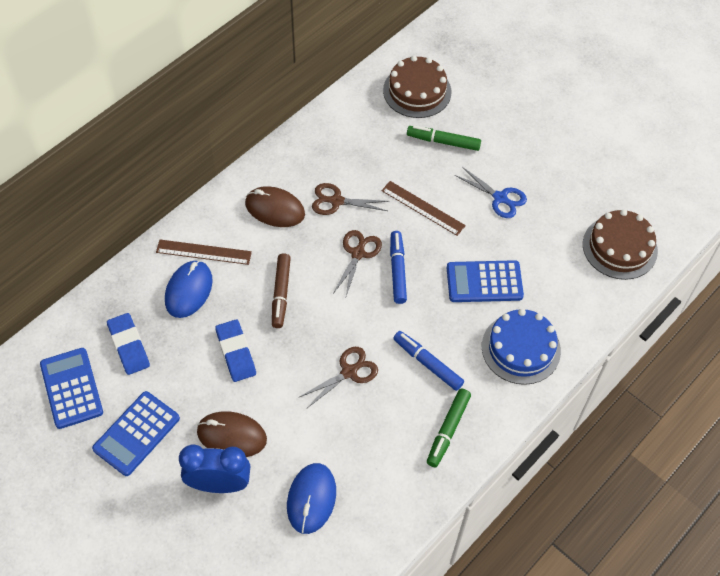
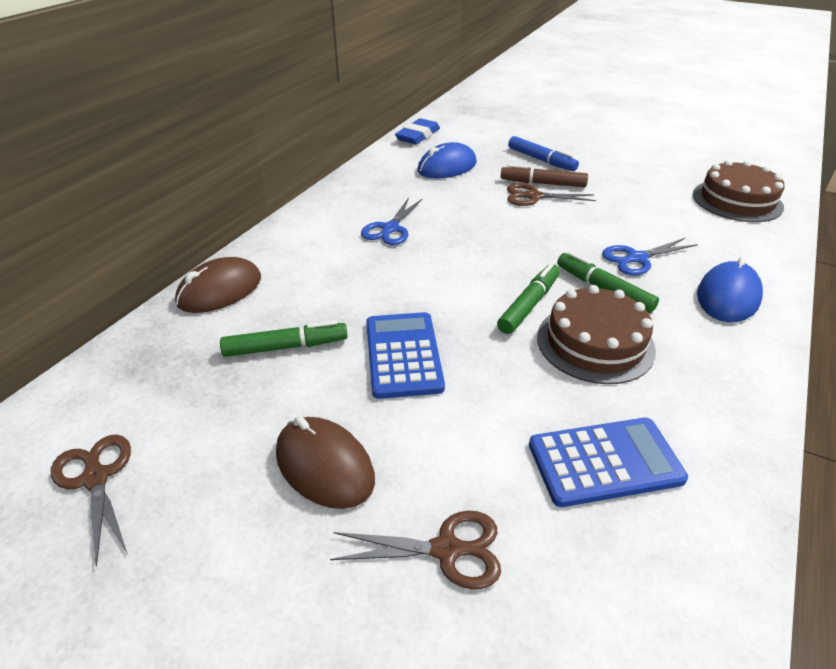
blue cake: [482,309,561,385] = 1 -> none = 0
blue calculator: [40,348,103,429] [92,391,180,476] [447,260,524,302] = 3 -> [366,312,445,399] [529,418,688,507] = 2
blue clock: [179,445,250,493] = 1 -> none = 0
blue eraser: [107,313,150,375] [215,320,256,382] = 2 -> [395,118,440,144] = 1
blue marker: [390,231,407,304] [393,331,464,391] = 2 -> [508,136,579,171] = 1
blue scissors: [454,167,527,218] = 1 -> [361,197,422,245] [602,237,698,275] = 2
brown ruler: [156,240,252,265] [382,181,466,236] = 2 -> none = 0
green marker: [407,125,481,151] [427,389,471,467] = 2 -> [220,320,347,357] [497,263,560,334] [557,252,659,313] = 3

